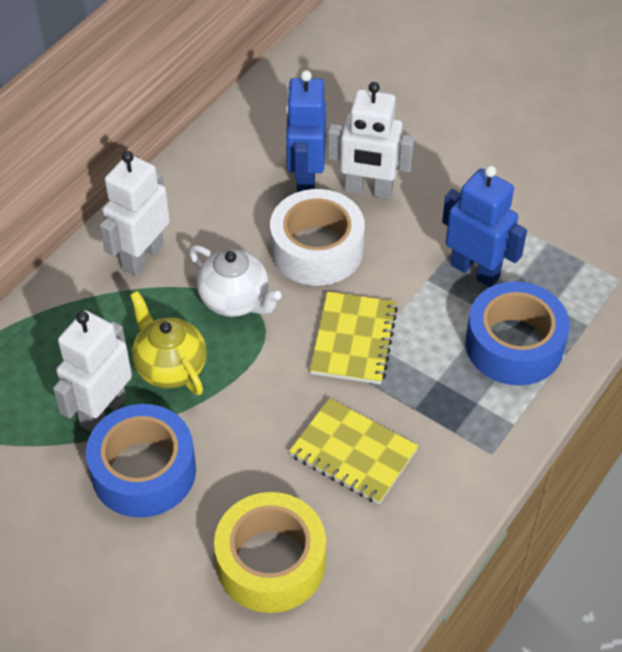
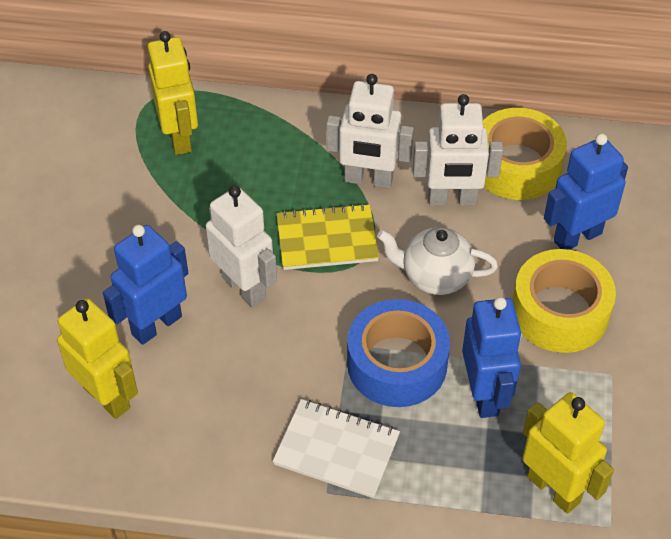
blue robot: [285,70,326,192] [442,165,527,287] = 2 -> [103,225,188,345] [462,297,522,418] [544,133,628,250] = 3
blue tape: [86,404,196,518] [466,281,570,385] = 2 -> [347,299,450,407] = 1
white notebook: none = 0 -> [273,399,400,498] = 1
white tape: [270,189,365,286] = 1 -> none = 0
yellow notebook: [289,398,419,504] [310,292,398,384] = 2 -> [276,203,379,270] = 1
yellow robot: none = 0 -> [57,298,138,419] [148,31,198,155] [522,392,614,514] = 3
yellow tape: [214,492,326,613] = 1 -> [483,108,567,200] [512,249,616,353] = 2
yellow teapot: [130,291,207,395] = 1 -> none = 0

